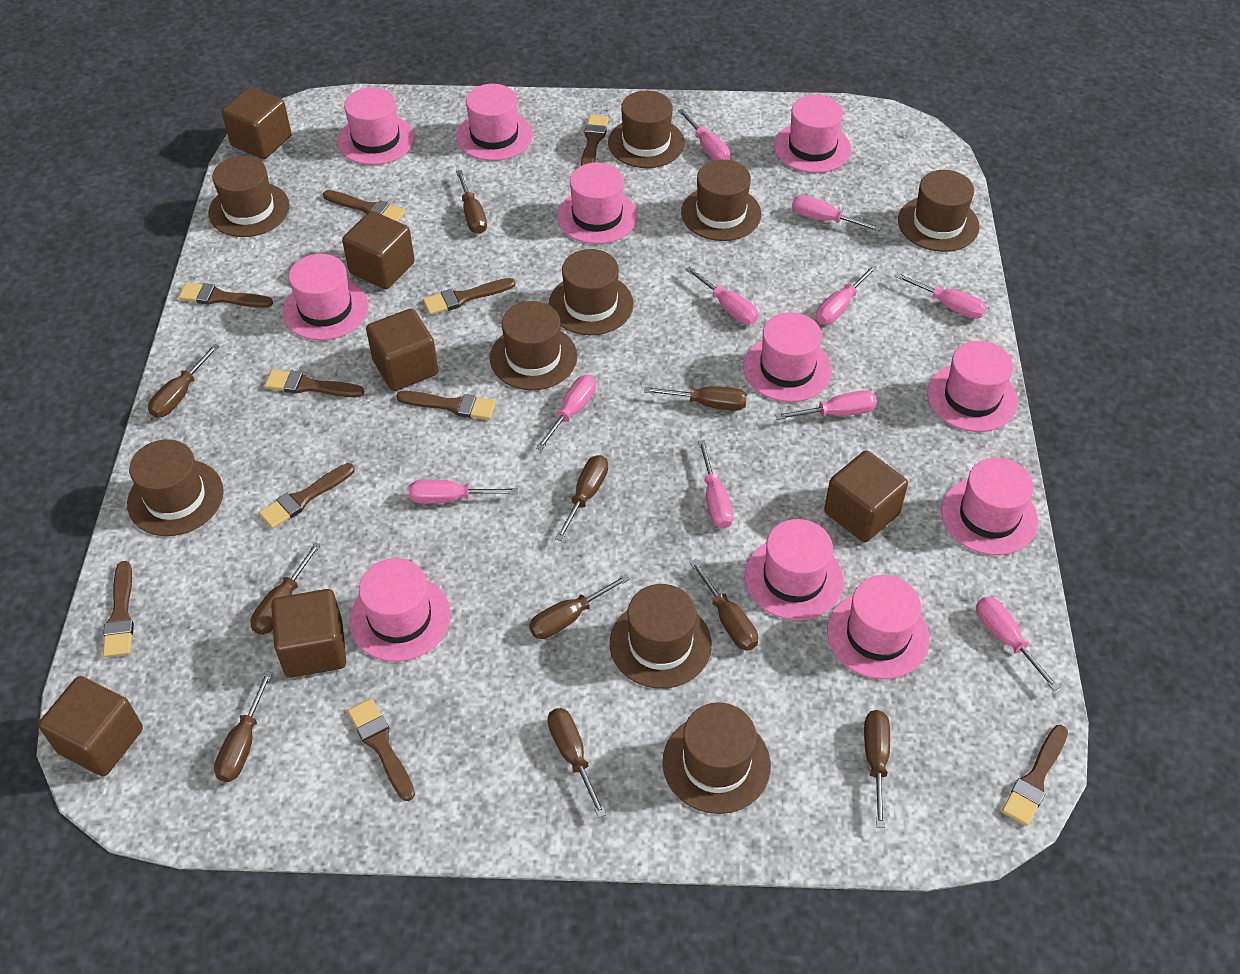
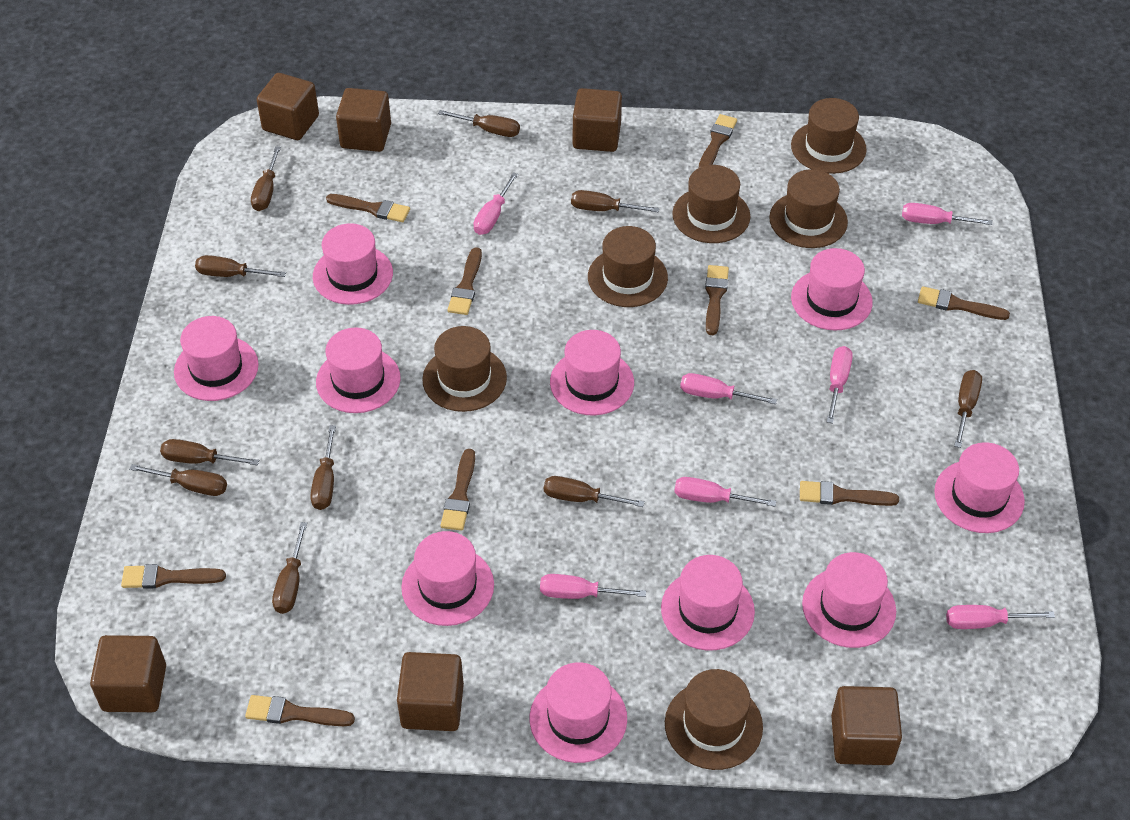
brown brush: [103,561,134,657] [178,283,273,308] [259,463,355,529] [265,369,364,398] [323,190,406,222] [348,698,415,801] [396,391,496,420] [423,278,515,315] [580,114,609,166] [1002,725,1068,826] = 10 -> [121,564,226,589] [245,695,355,726] [326,194,410,222] [441,449,475,531] [447,247,482,315] [699,114,737,168] [705,265,729,335] [800,481,899,506] [918,286,1010,320] = 9
brown hat: [127,439,224,536] [208,156,290,237] [490,301,577,390] [549,249,634,335] [608,91,685,168] [610,584,712,689] [662,702,771,814] [681,160,762,241] [898,170,980,252] = 9 -> [422,326,507,412] [588,226,668,307] [665,669,763,770] [672,165,750,243] [769,169,848,248] [791,98,867,174] = 6
pink hat: [282,254,368,340] [337,88,415,165] [349,558,451,662] [456,84,533,161] [557,163,638,244] [743,312,832,402] [745,519,844,620] [774,95,851,173] [827,575,929,679] [927,341,1018,432] [941,458,1038,555] = 11 -> [174,316,259,401] [313,223,393,305] [316,328,401,413] [401,531,494,626] [530,662,627,763] [550,330,634,415] [661,555,755,650] [791,248,873,331] [802,552,896,648] [934,442,1025,533] = 10
pink screwdriver: [409,480,518,504] [536,375,596,451] [678,109,730,161] [685,266,758,325] [698,440,733,529] [775,390,877,420] [792,195,881,231] [816,265,878,324] [894,272,987,319] [976,596,1060,691] = 10 -> [473,172,518,235] [540,574,646,599] [674,477,776,507] [680,373,777,404] [827,346,853,424] [902,203,993,225] [946,605,1055,629] = 7

